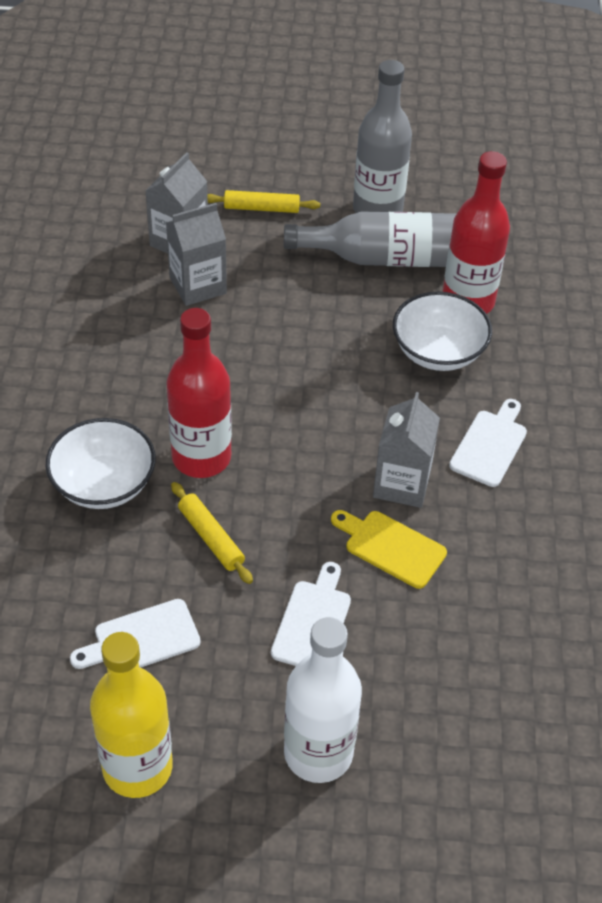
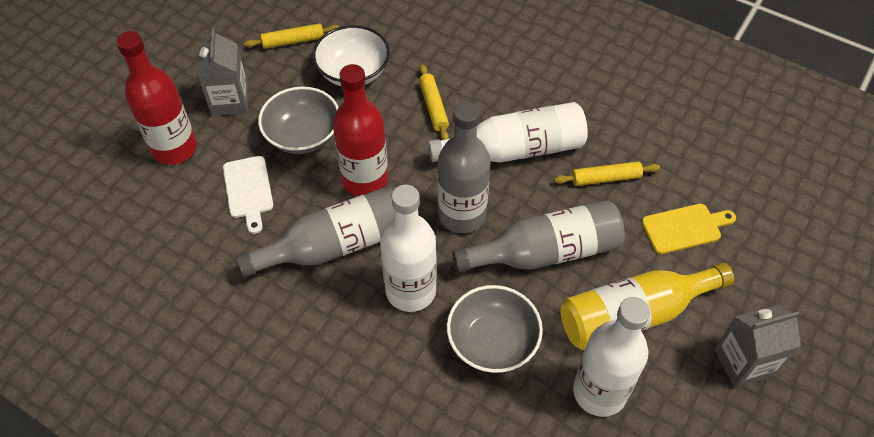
grey bottle: [284,211,456,267] [353,60,412,213] = 2 -> [236,187,395,277] [438,102,491,233] [452,200,625,273] = 3
grey bowl: none = 0 -> [258,86,339,154] [447,285,543,373] = 2
grey carton: [145,152,208,254] [166,203,227,306] [373,392,440,508] = 3 -> [197,29,249,116] [714,305,801,388] = 2
white bottle: [284,617,362,783] = 1 -> [380,185,437,312] [428,102,588,163] [573,297,650,417] = 3
white bowl: [46,418,156,509] [393,292,492,371] = 2 -> [312,25,390,86] = 1
white cutting board: [70,599,201,669] [271,562,351,666] [449,399,527,487] = 3 -> [223,156,273,234] = 1
yellow rolling pin: [171,482,253,584] [207,190,320,213] = 2 -> [244,23,340,49] [419,64,449,140] [554,161,660,186] = 3

